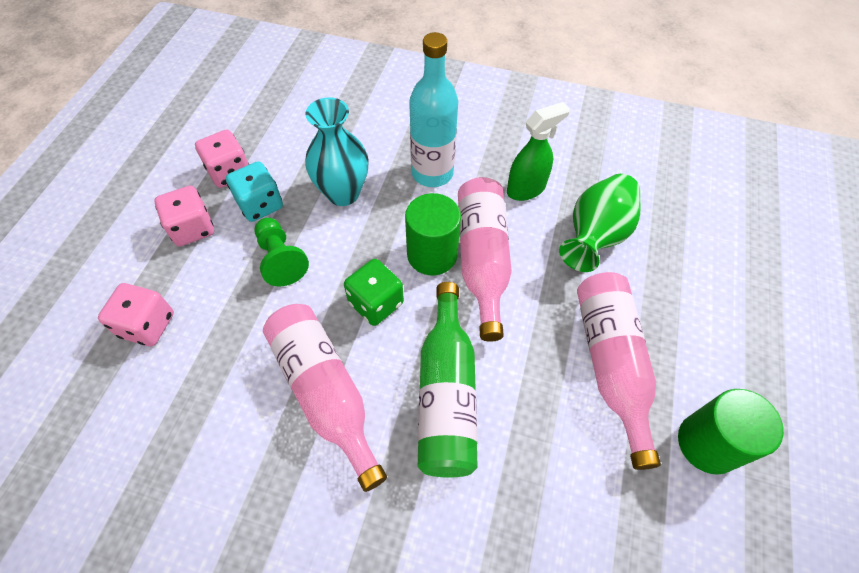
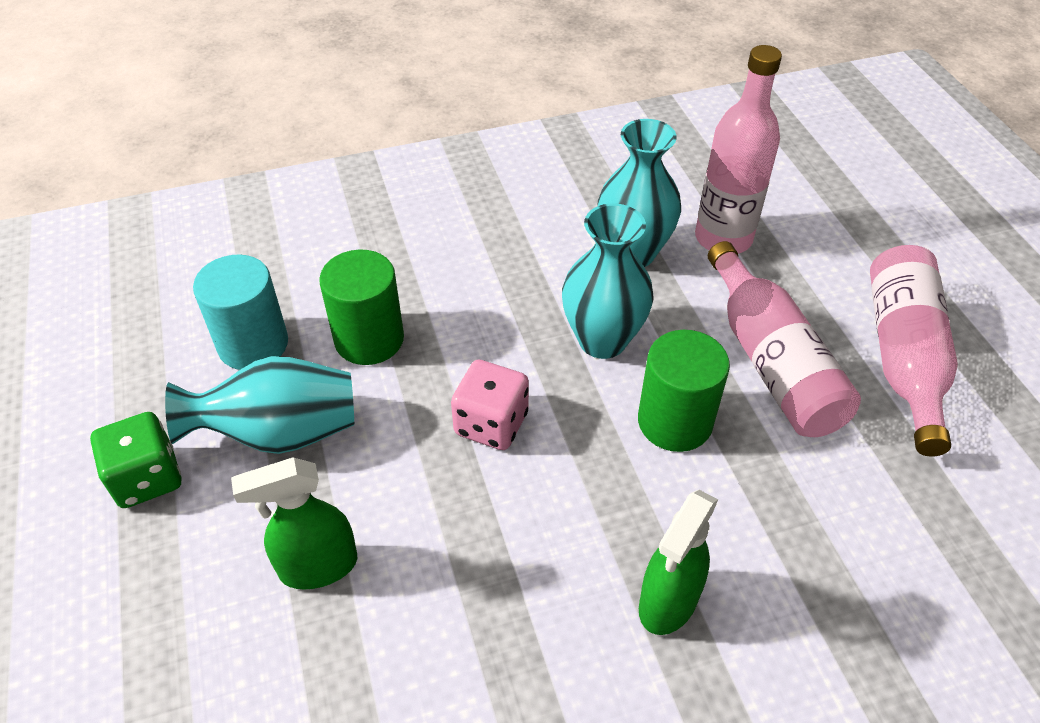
green bottle: [418,282,478,478] = 1 -> none = 0
green pawn: [255,218,309,287] = 1 -> none = 0
green spray bottle: [507,102,570,201] = 1 -> [231,458,357,590] [639,490,718,635] = 2
green vase: [559,174,641,272] = 1 -> none = 0
pink dice: [98,283,174,346] [154,186,214,246] [195,129,249,188] = 3 -> [451,360,529,450] = 1
turquoise bottle: [409,32,458,187] = 1 -> none = 0
turquoise cylinder: none = 0 -> [193,254,288,370] = 1
turquoise dice: [226,161,283,222] = 1 -> none = 0
turquoise vase: [305,97,369,206] = 1 -> [165,356,354,454] [562,203,654,359] [597,119,681,267] = 3

